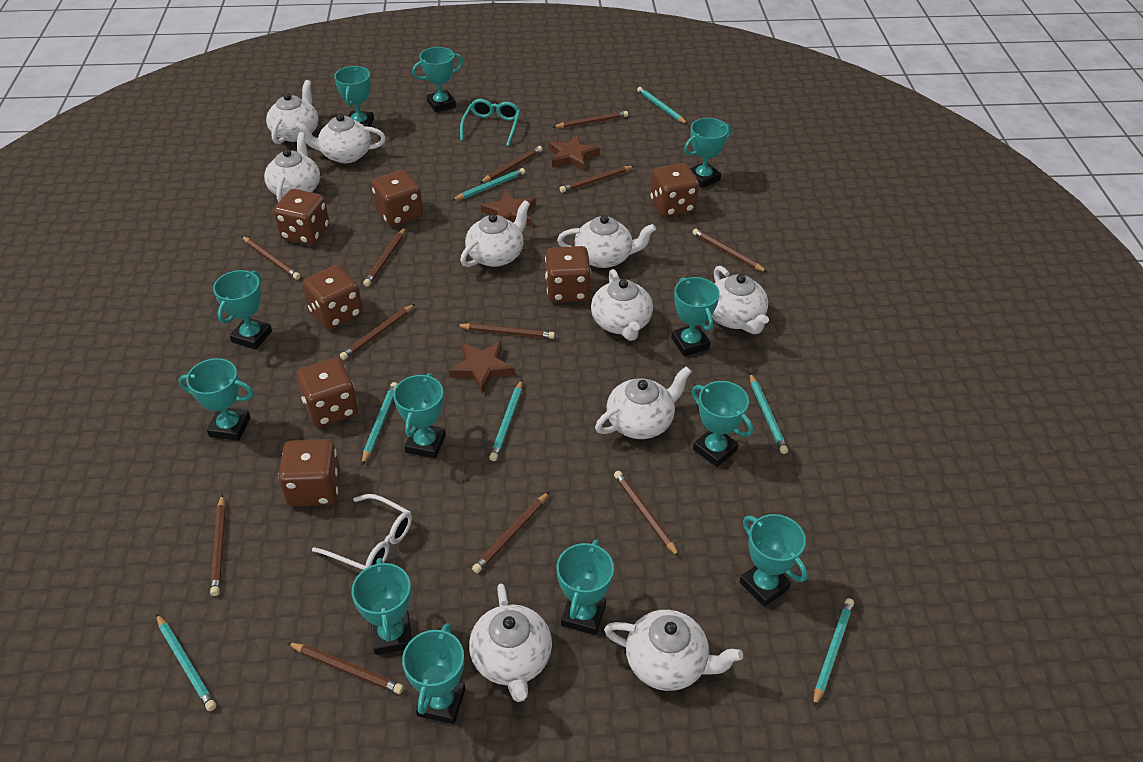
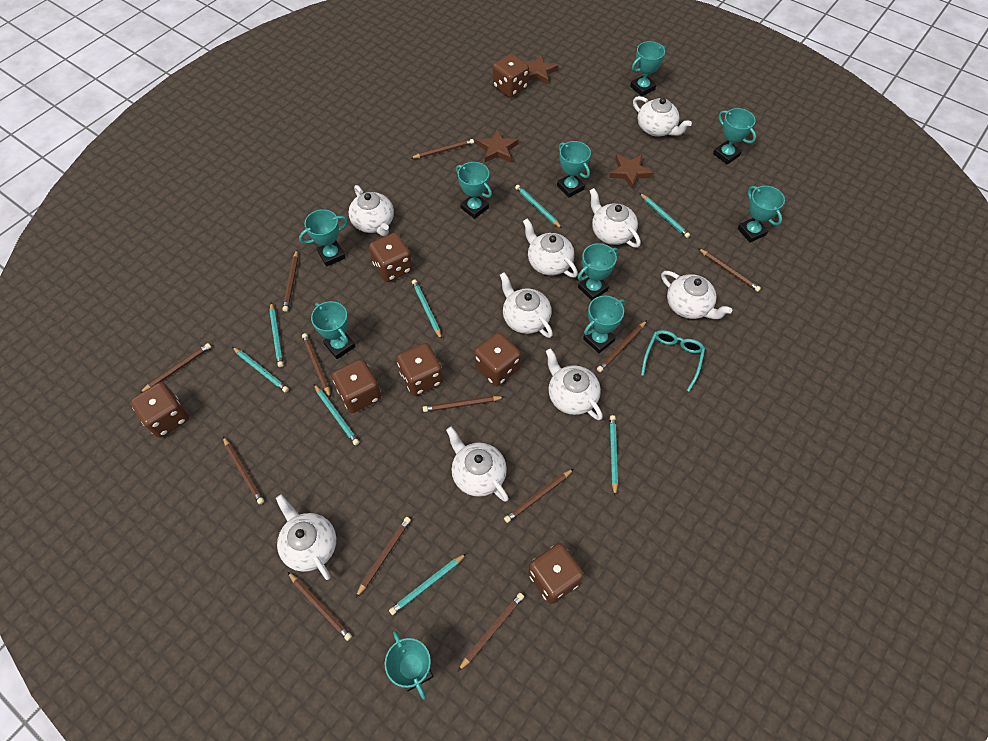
turquoise pencil: [156,614,216,711] [362,382,397,465] [452,168,525,201] [489,380,522,461] [637,87,687,124] [750,373,788,454] [813,598,854,707] = 7 -> [232,347,289,393] [269,302,283,367] [314,384,359,446] [389,553,467,615] [412,280,442,340] [515,185,562,228] [610,415,618,496] [640,193,690,238] = 8
turquoise trophy: [178,358,253,441] [213,270,272,350] [334,66,374,127] [351,558,412,655] [393,373,446,459] [402,623,465,724] [412,47,464,112] [557,539,614,635] [671,277,720,356] [684,118,732,188] [692,381,753,467] [740,514,807,607] = 12 -> [299,209,348,267] [311,301,356,359] [385,631,434,700] [456,162,492,219] [557,141,591,198] [577,243,618,301] [583,295,625,353] [630,41,666,96] [713,108,756,165] [738,186,785,242] = 10
white glasses: [312,494,412,570] = 1 -> none = 0
white teapot: [264,132,320,202] [266,80,319,144] [295,114,386,163] [460,200,530,267] [469,584,552,702] [557,215,656,268] [591,269,653,341] [595,366,692,439] [604,610,743,691] [712,266,769,334] = 10 -> [276,495,336,580] [348,185,394,236] [446,427,509,502] [500,272,553,338] [523,218,578,278] [546,348,603,420] [589,188,641,248] [633,96,692,136] [661,271,732,319] = 9

